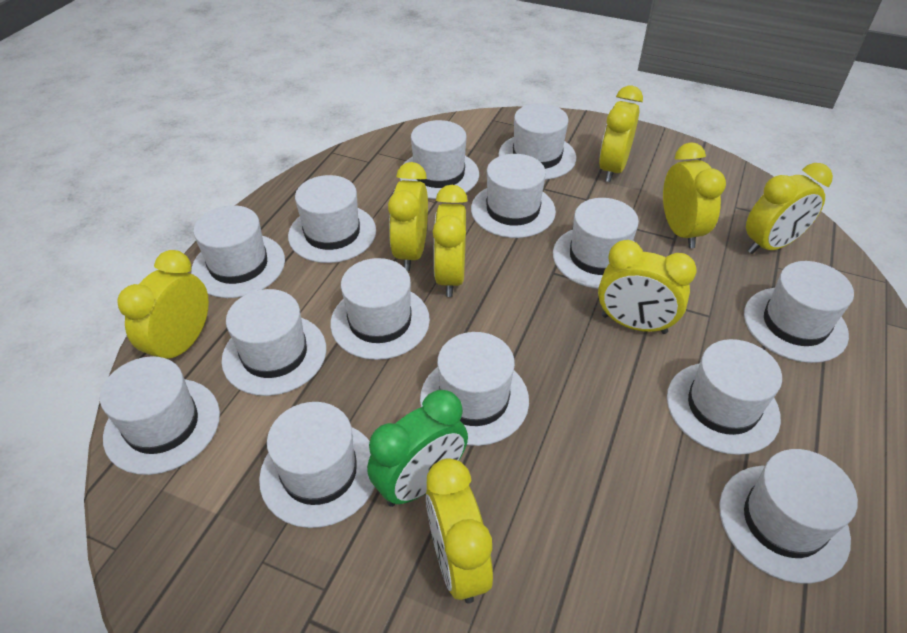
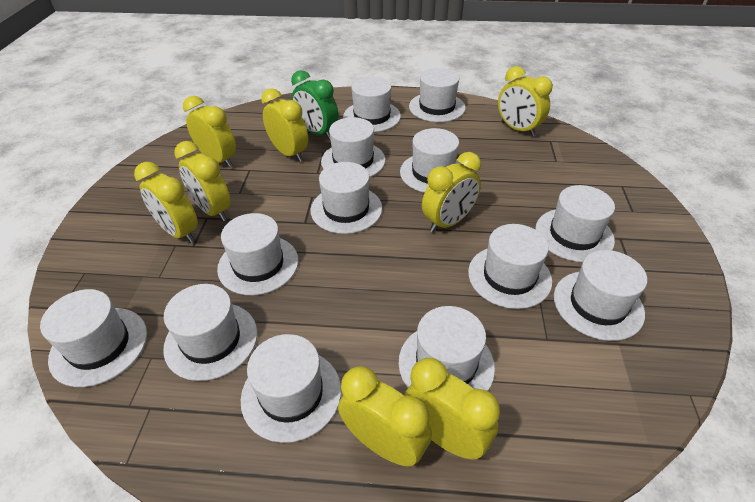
white hat: [100,356,220,475] [191,205,285,298] [221,289,326,396] [259,402,375,528] [288,175,376,263] [330,258,430,360] [400,120,479,199] [420,332,529,446] [471,154,556,238] [498,103,576,180] [553,198,639,289] [667,339,782,455] [719,449,858,584] [744,261,854,363] = 14 -> [40,289,147,387] [163,284,257,381] [217,213,298,295] [241,334,341,443] [310,162,382,234] [321,117,385,177] [343,77,401,132] [399,306,495,391] [400,128,461,193] [409,68,466,122] [468,224,552,309] [535,185,615,262] [554,250,647,341] = 13

